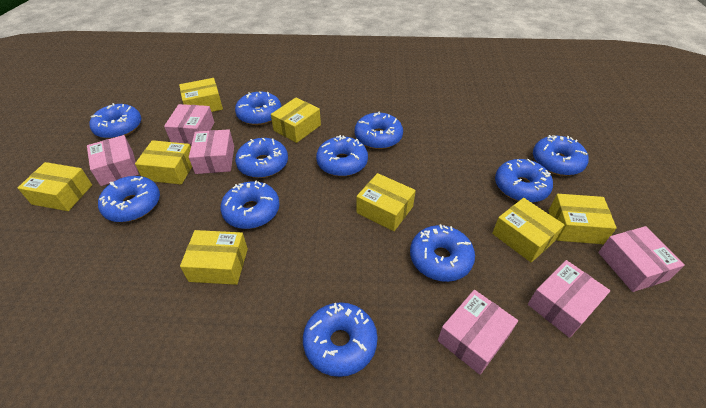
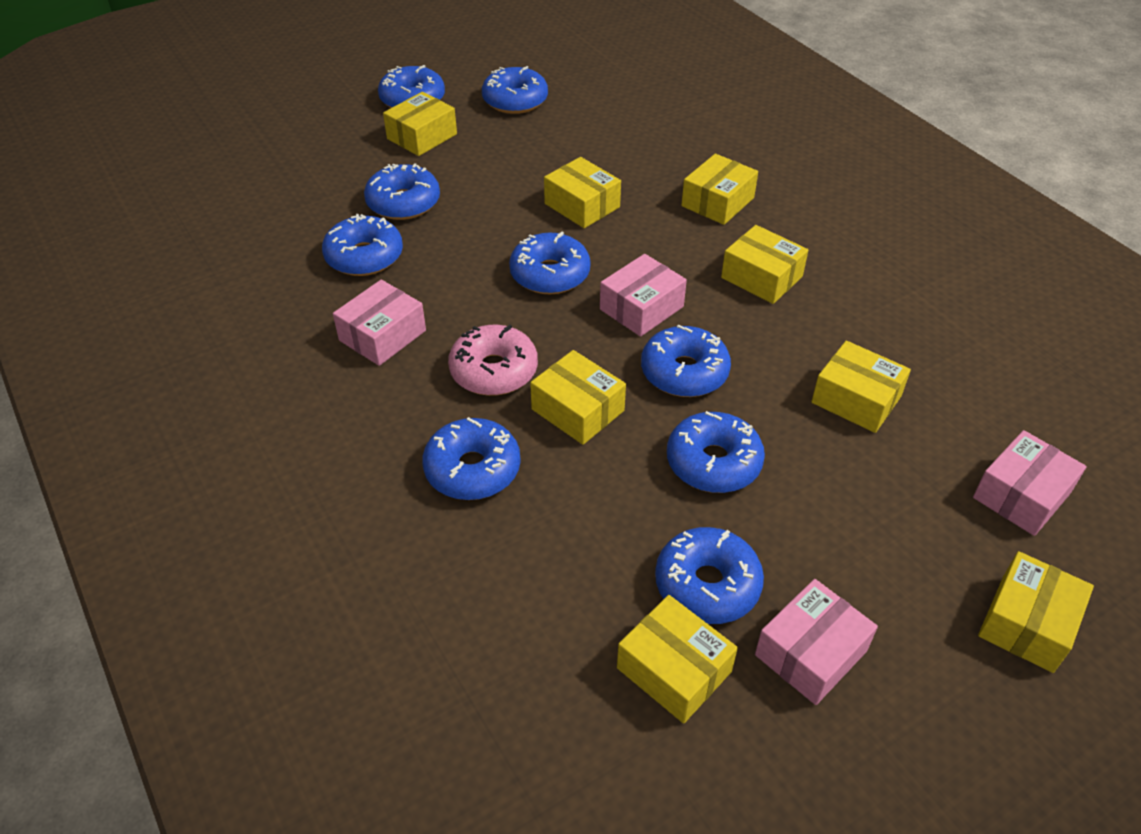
blue donut: [89,103,141,139] [98,176,160,222] [220,180,280,229] [235,91,281,125] [235,138,288,178] [303,302,378,377] [316,135,368,177] [355,111,403,149] [410,224,475,282] [495,159,553,203] [533,135,589,176] = 11 -> [322,214,403,276] [364,163,440,220] [378,65,445,108] [422,417,521,500] [482,66,548,114] [509,232,591,294] [641,325,731,397] [655,527,764,624] [667,411,765,493] = 9
pink box: [87,135,139,186] [164,104,215,144] [189,129,234,174] [438,290,518,375] [528,260,610,338] [598,226,685,292] = 6 -> [333,280,426,366] [600,254,687,337] [755,579,878,705] [973,430,1087,536] = 4
pink donut: none = 0 -> [448,325,538,396] = 1

